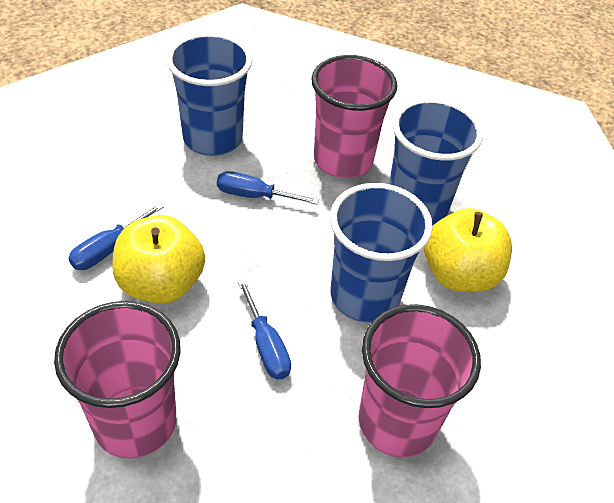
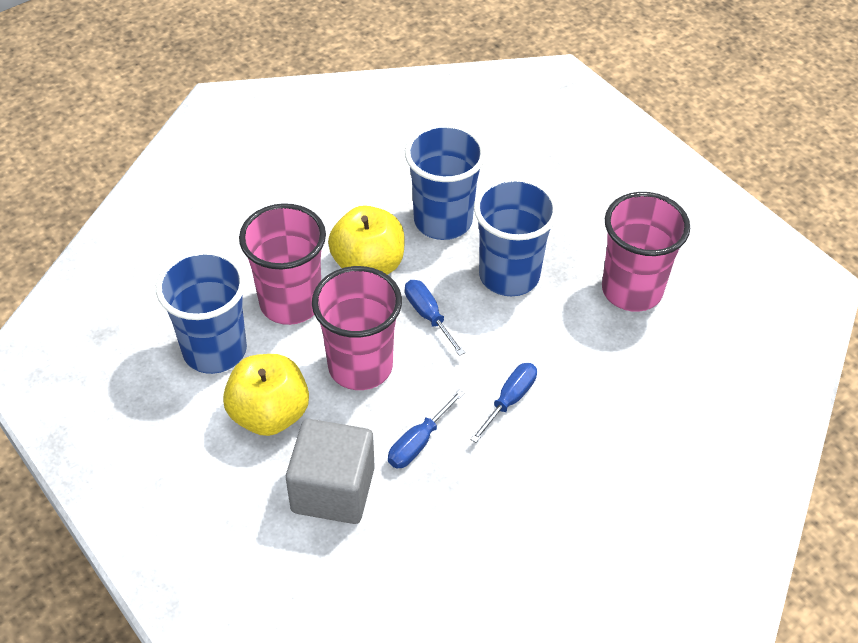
grey cube: none = 0 -> [286,419,375,524] = 1

